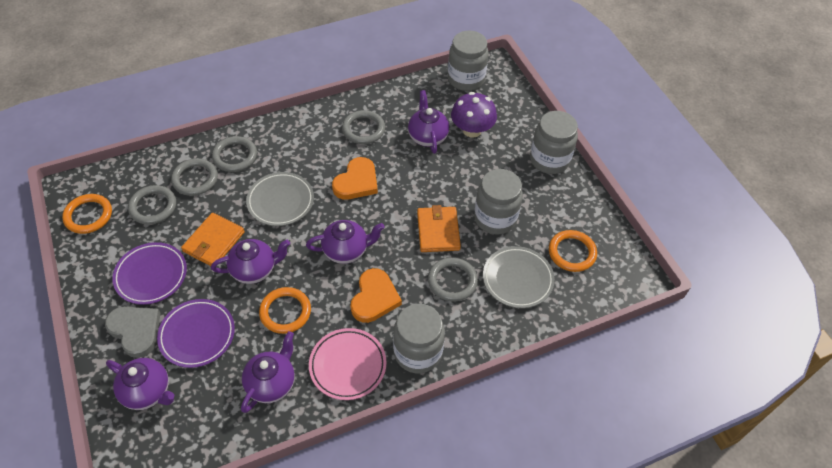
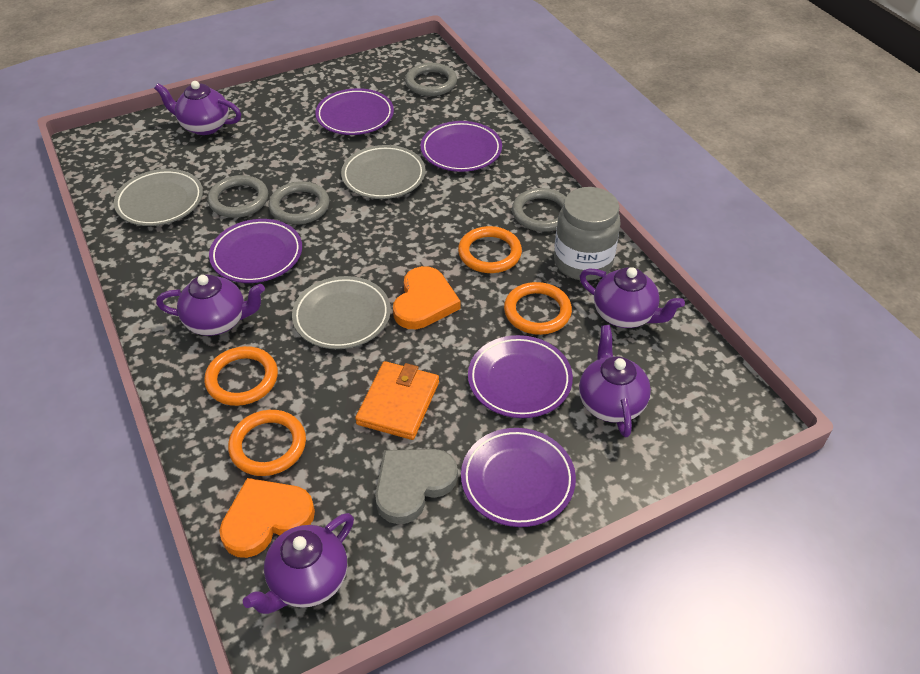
grey jar: [393,304,445,373] [448,30,489,91] [474,169,523,235] [530,111,578,174] = 4 -> [554,187,621,281] = 1
grey plate: [246,172,314,226] [483,246,555,308] = 2 -> [114,169,203,226] [292,276,391,349] [341,145,426,199] = 3
grey ring: [128,185,176,225] [171,158,218,196] [212,136,257,172] [342,110,385,144] [428,258,478,302] = 5 -> [207,175,268,218] [269,181,330,224] [405,63,457,96] [512,188,566,232] = 4
orange ring: [62,194,112,234] [259,287,311,334] [549,230,597,272] = 3 -> [204,346,278,406] [228,410,306,476] [458,226,522,273] [504,282,572,335] = 4
orange wallet: [181,213,245,266] [417,205,461,252] = 2 -> [355,361,439,440] = 1
pink plate: [309,328,387,400] = 1 -> none = 0
purple mushroom: [451,92,497,138] = 1 -> none = 0
purple plate: [112,242,187,305] [157,299,235,368] = 2 -> [209,219,302,283] [315,88,394,135] [421,121,502,172] [461,428,576,527] [468,335,573,418] = 5

